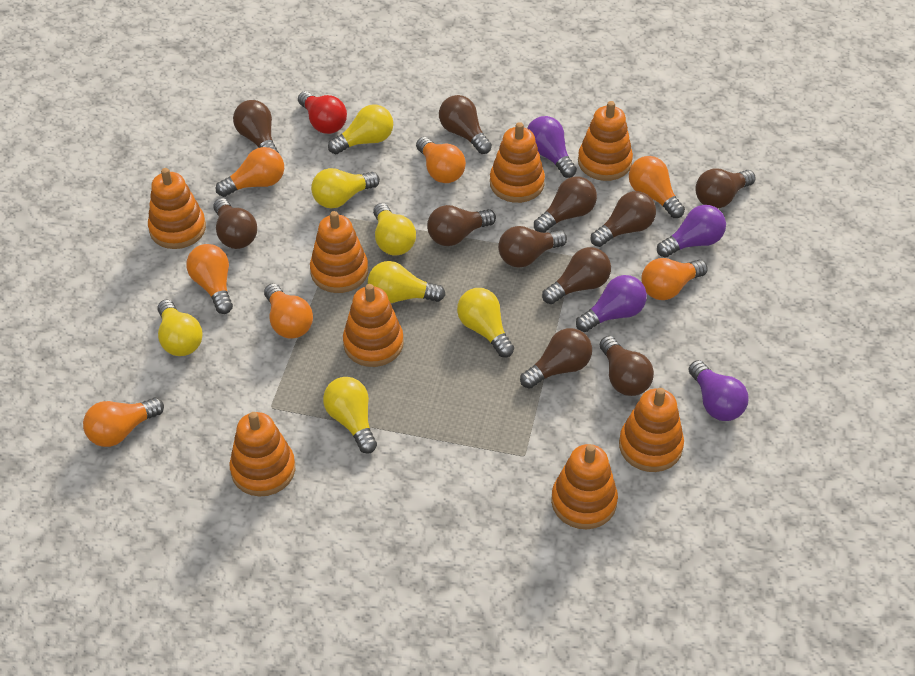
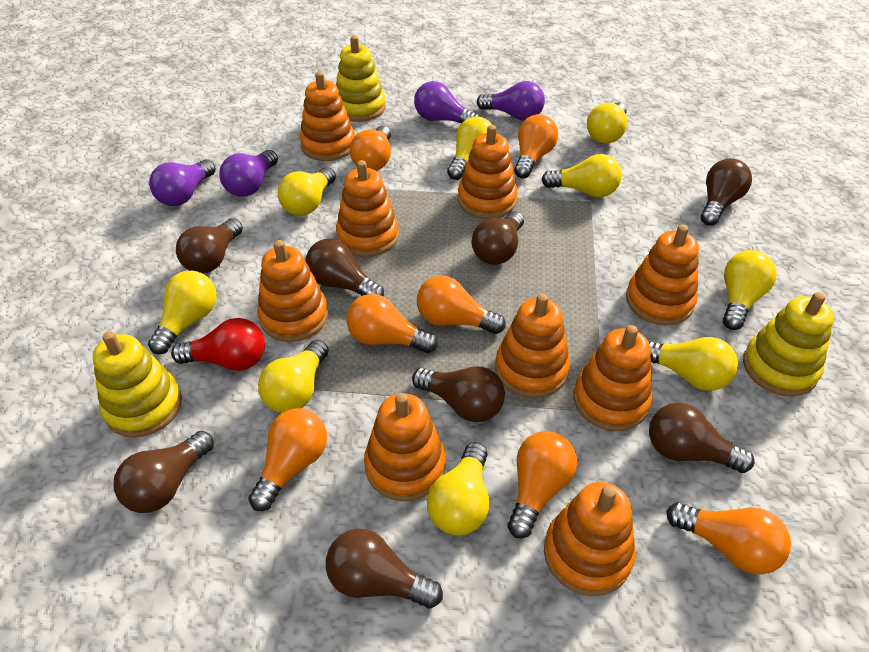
brown light bulb: [213,198,257,249] [233,100,279,153] [427,205,496,246] [439,95,492,154] [498,226,567,268] [520,328,592,389] [534,176,597,233] [542,247,611,304] [591,191,656,247] [600,336,654,396] [695,168,756,208] = 11 -> [113,431,214,513] [176,218,243,273] [306,239,384,296] [326,529,443,609] [412,366,505,422] [472,211,524,265] [649,403,755,473] [701,158,752,226] = 8
orange stacking toy: [148,168,206,249] [229,412,295,496] [310,211,368,293] [343,284,404,367] [490,122,545,203] [551,444,618,529] [578,101,633,181] [619,388,684,472] = 8 -> [257,240,328,342] [300,72,355,161] [336,160,399,257] [364,393,446,501] [458,125,518,219] [495,293,570,398] [544,482,635,596] [574,325,652,431] [626,224,699,326] = 9
yellow light bulb: [157,299,203,356] [311,168,380,209] [323,377,377,454] [328,104,393,154] [368,261,445,303] [373,203,416,256] [457,288,514,357] = 7 -> [148,271,217,354] [258,340,329,413] [278,167,336,216] [427,442,489,535] [447,116,492,180] [541,154,622,198] [587,103,627,144] [649,337,738,391] [723,250,777,330] = 9
yellow stacking toy: none = 0 -> [93,331,182,438] [336,36,386,122] [743,292,834,397] = 3

